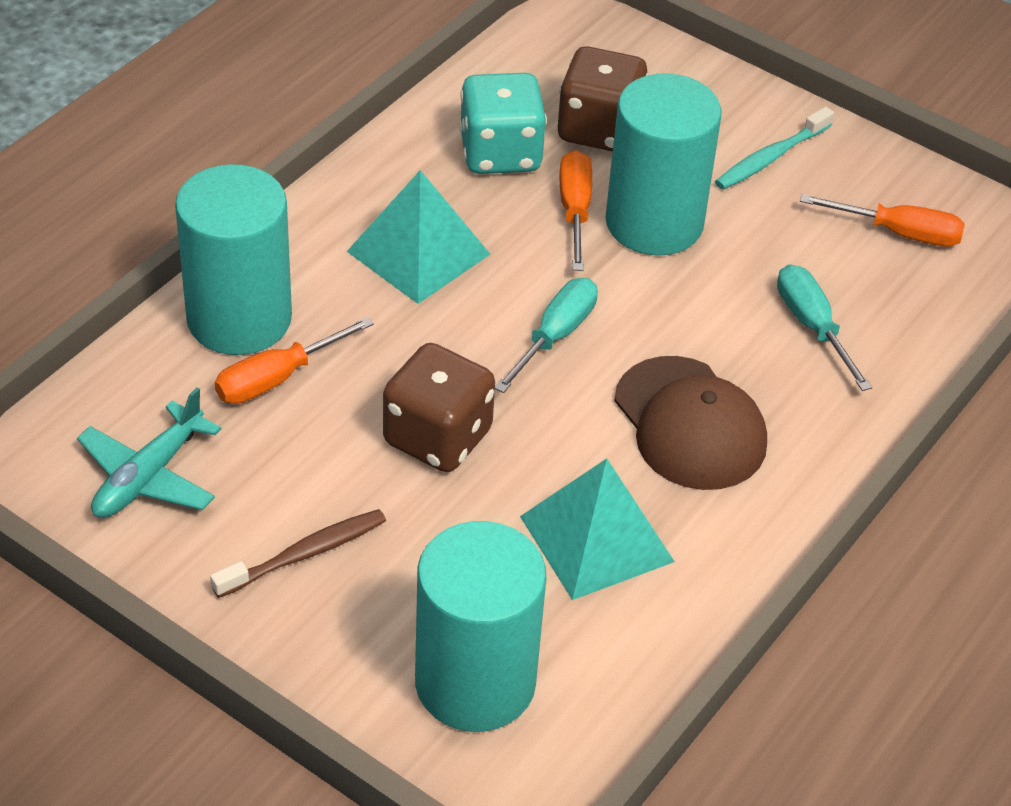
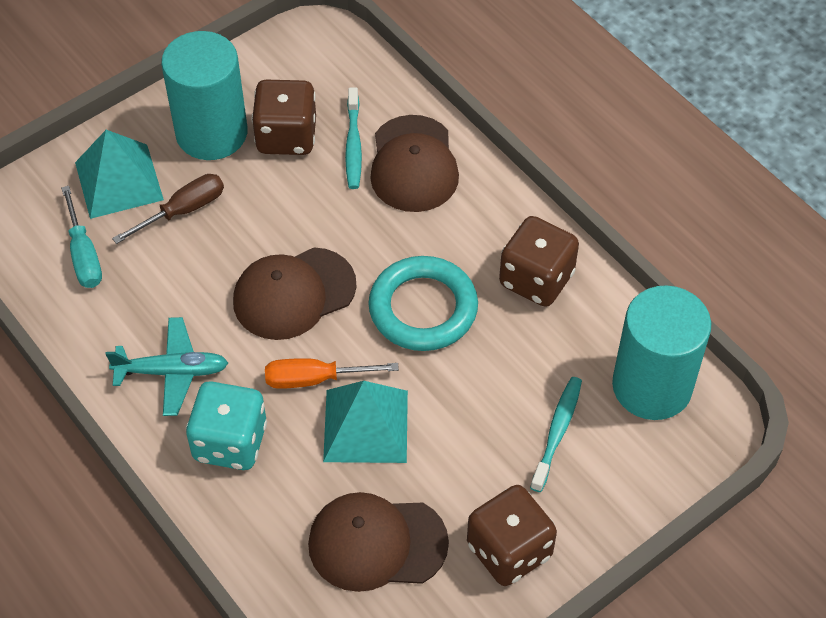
brown cap: [614,356,767,490] = 1 -> [233,247,356,340] [308,492,449,592] [370,115,459,212] = 3
brown dice: [383,343,495,472] [557,46,648,152] = 2 -> [252,80,316,155] [467,485,557,586] [499,216,579,307] = 3
brown screwdriver: none = 0 -> [112,174,224,244] = 1
brown toothbrush: [210,509,386,598] = 1 -> none = 0
orange screwdriver: [215,317,374,404] [559,150,592,271] [800,194,965,247] = 3 -> [265,358,399,389] = 1
turquoise cylinder: [175,164,292,355] [415,521,546,732] [605,73,722,256] = 3 -> [161,31,247,160] [612,285,711,420] = 2
turquoise ring: none = 0 -> [368,256,478,351] = 1
turquoise screwdriver: [495,278,598,393] [777,264,872,391] = 2 -> [61,186,102,288] = 1
turquoise toothbrush: [715,107,834,190] = 1 -> [345,87,362,189] [530,377,582,492] = 2

